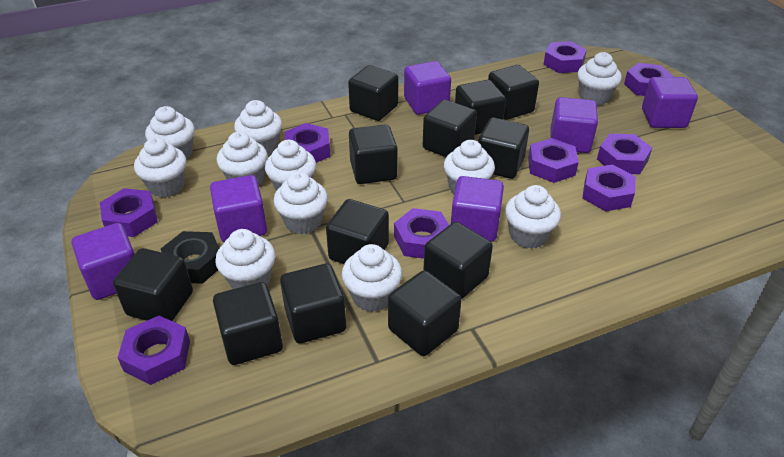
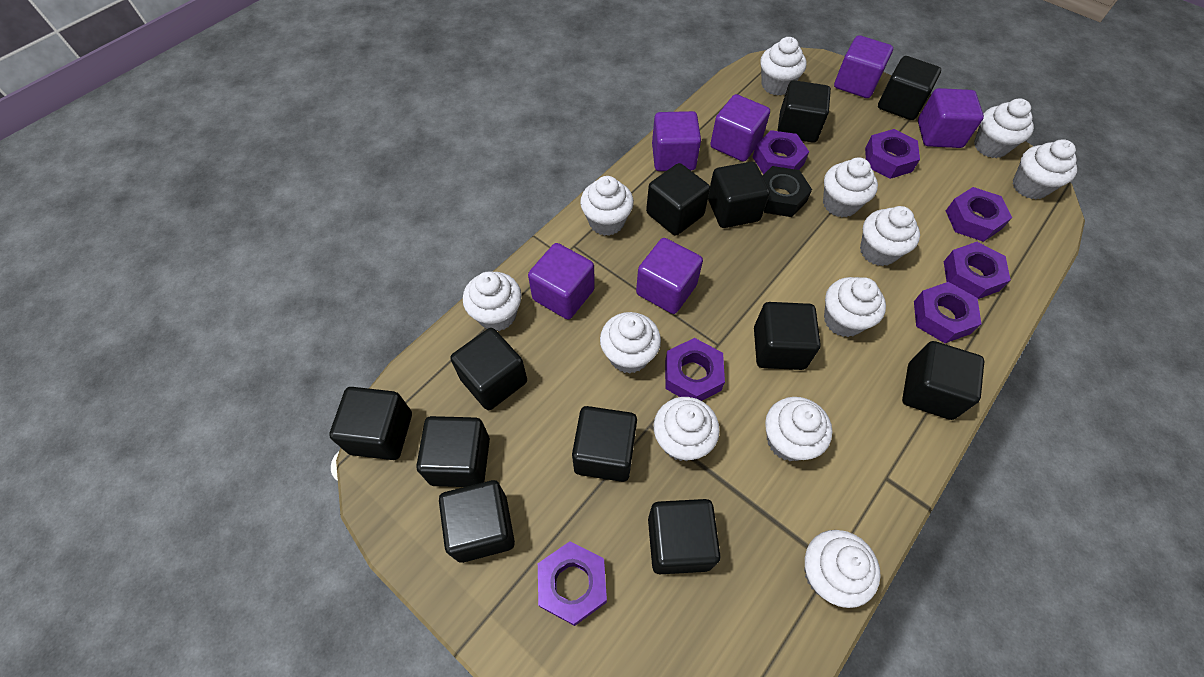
purple nut: [100,188,158,237] [118,316,190,385] [285,123,331,163] [394,208,449,259] [528,138,579,183] [543,41,587,73] [582,165,636,211] [597,133,652,174] [624,63,674,96] = 9 -> [538,541,607,626] [665,338,725,401] [753,130,809,175] [865,129,920,179] [914,282,981,343] [944,242,1011,299] [946,187,1012,242] = 7
white cupcake: [134,137,187,198] [145,106,195,160] [215,229,275,289] [217,132,268,185] [234,100,282,156] [265,140,316,191] [274,172,328,234] [342,244,402,312] [444,140,495,195] [505,185,561,249] [577,52,622,105] = 11 -> [463,272,522,331] [580,176,634,236] [600,312,661,374] [654,397,720,461] [760,37,807,96] [765,397,832,461] [804,530,881,608] [823,157,878,217] [824,277,886,337] [860,206,920,266] [974,98,1034,158] [1012,139,1077,199] = 12

